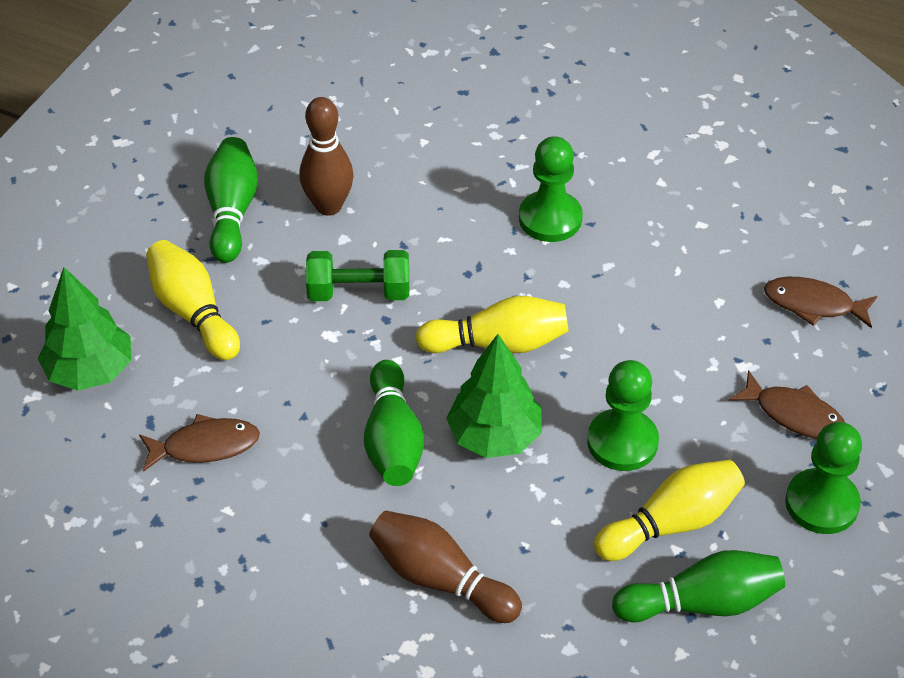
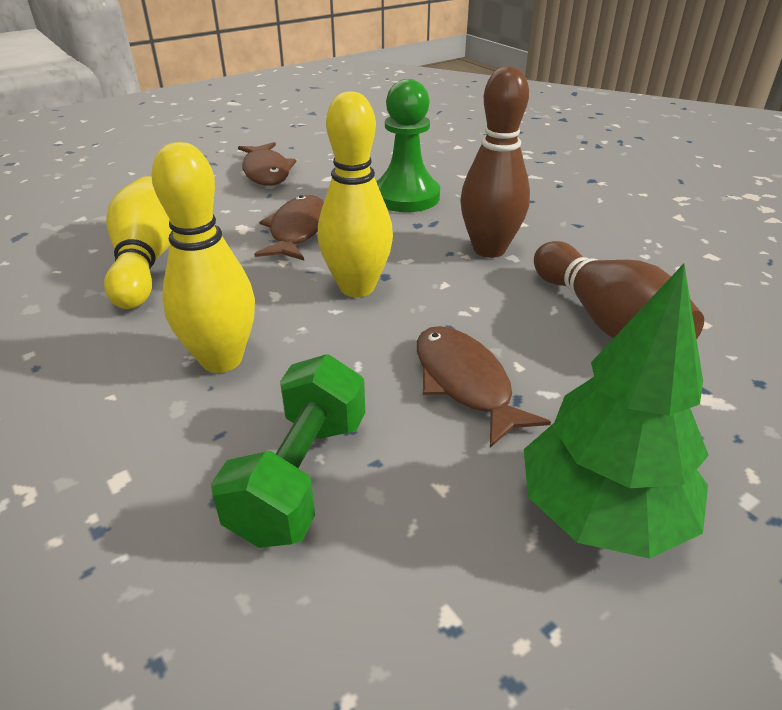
green bowling pin: [204,137,258,263] [364,360,424,486] [612,550,785,622] = 3 -> none = 0
green pawn: [519,136,583,242] [587,360,659,471] [785,422,862,534] = 3 -> [376,79,440,212] = 1
green tree: [38,267,131,391] [446,334,542,458] = 2 -> [524,264,709,559] = 1

